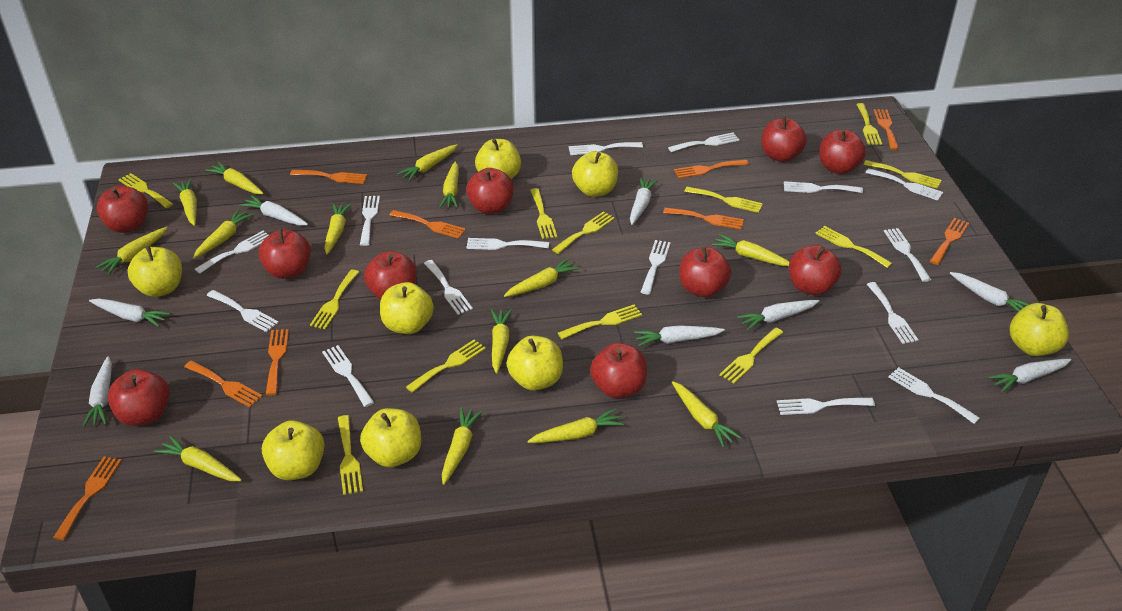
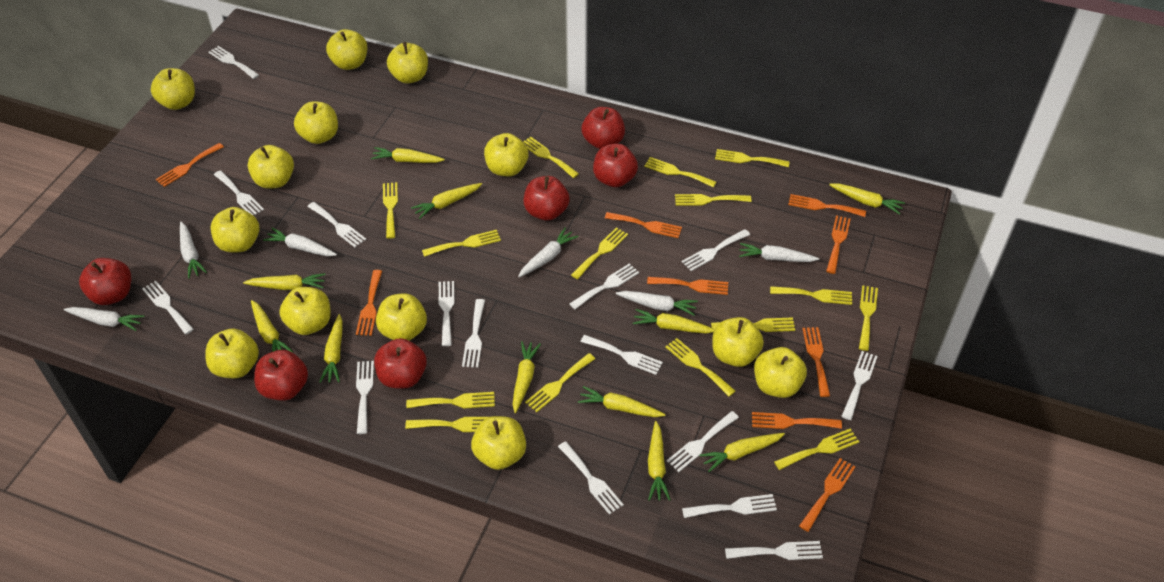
red apple: [97,185,148,233] [108,369,170,426] [259,228,311,279] [364,251,416,299] [466,168,514,214] [590,343,647,398] [679,247,731,297] [761,116,807,162] [789,245,841,295] [819,129,866,174] = 10 -> [79,258,131,305] [254,350,308,401] [374,338,427,389] [524,176,570,221] [582,107,625,149] [593,144,638,187] = 6
white carrot: [82,357,112,427] [89,298,170,327] [240,195,308,225] [630,177,658,225] [634,325,725,347] [737,300,819,330] [950,272,1030,312] [988,359,1071,392] = 8 -> [64,307,145,331] [180,222,207,279] [263,228,337,256] [518,228,579,277] [616,291,698,315] [739,243,819,262] = 6
yellow apple: [127,246,182,297] [262,420,325,480] [360,408,421,467] [380,282,434,334] [475,138,521,179] [506,336,563,391] [572,151,618,197] [1010,303,1069,356] = 8 -> [151,68,195,110] [205,329,259,378] [211,207,259,253] [247,145,294,189] [279,287,331,335] [294,101,338,144] [326,29,367,70] [376,293,427,341] [387,42,428,84] [471,416,526,470] [484,133,529,176] [712,317,764,367] [754,347,807,398] = 13
yellow carrot: [95,227,168,275] [154,436,242,481] [173,179,197,226] [193,209,254,258] [205,162,264,194] [324,203,352,254] [397,144,458,181] [439,162,459,208] [442,407,483,485] [491,309,512,374] [504,258,580,297] [527,408,624,443] [672,381,741,448] [712,234,790,266] = 14 -> [243,273,326,290] [251,300,293,352] [319,314,343,383] [371,147,445,163] [411,183,482,219] [513,341,541,413] [578,386,666,417] [633,309,714,334] [648,421,671,501] [699,433,785,472] [829,183,905,215] = 11
yellow fork: [118,173,173,208] [310,270,359,329] [338,415,363,495] [406,340,486,393] [530,188,557,239] [552,211,615,254] [558,305,642,339] [684,187,763,213] [719,328,783,384] [815,226,892,268] [856,103,882,145] [864,160,941,189] = 12 -> [383,182,398,239] [405,417,488,432] [406,392,495,408] [422,230,501,257] [523,137,579,178] [525,353,595,412] [571,228,628,280] [644,157,716,188] [665,338,736,397] [675,194,751,206] [711,317,795,332] [715,149,790,167] [770,286,852,305] [774,429,859,470] [859,285,878,351] = 15

